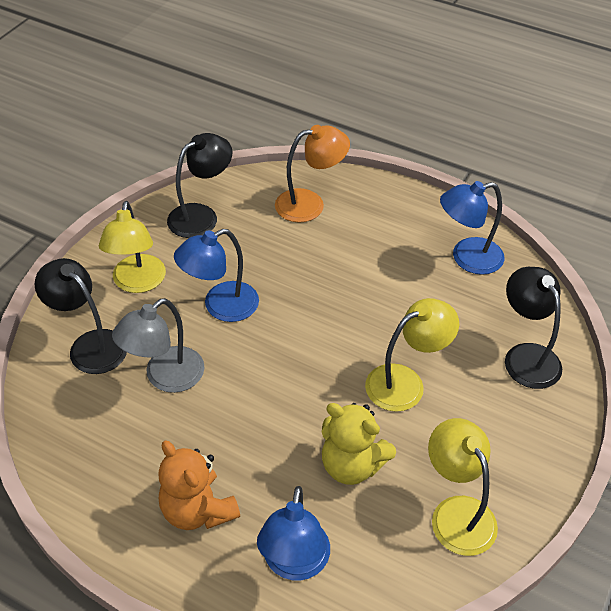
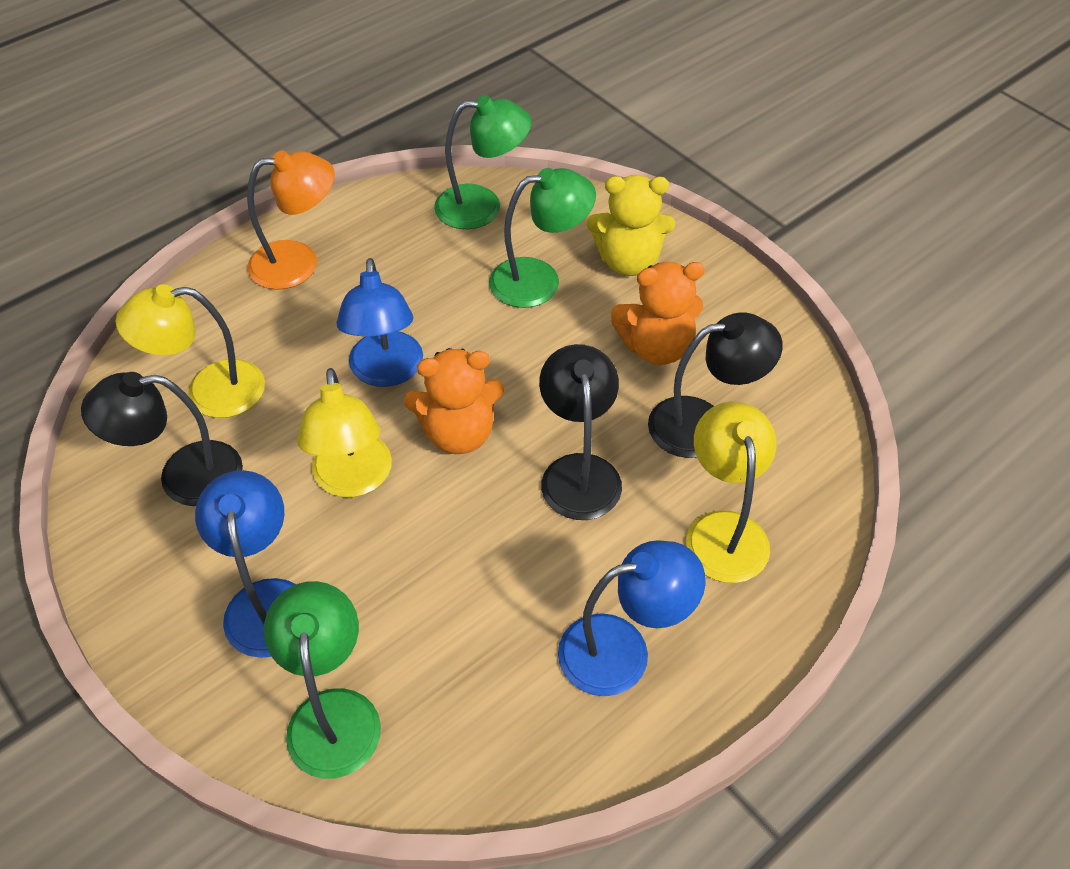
green lamp: none = 0 -> [264,581,381,779] [434,95,532,229] [489,168,596,308] = 3
grey lamp: [112,298,205,393] = 1 -> none = 0
orange teddy bear: [158,440,240,530] = 1 -> [404,348,504,454] [611,262,704,365] = 2

